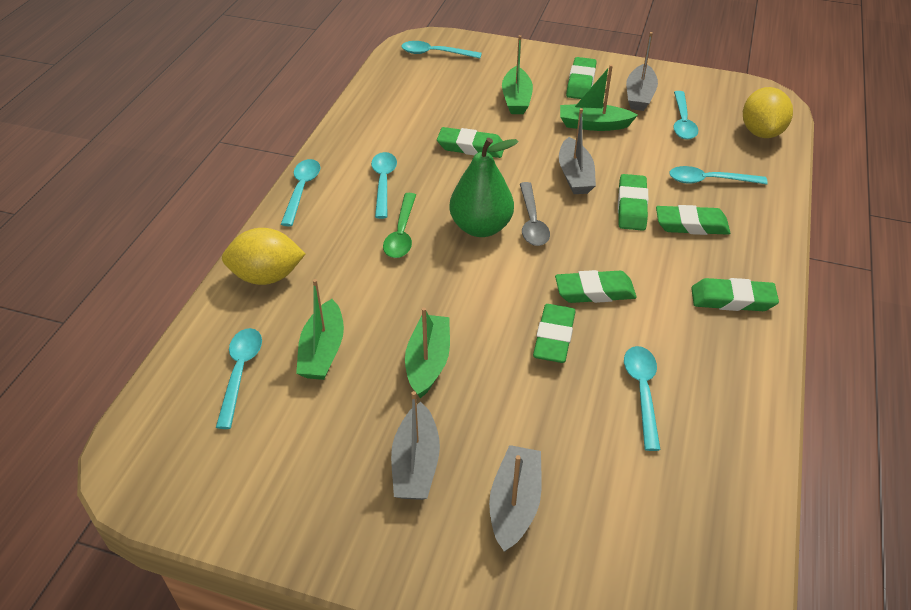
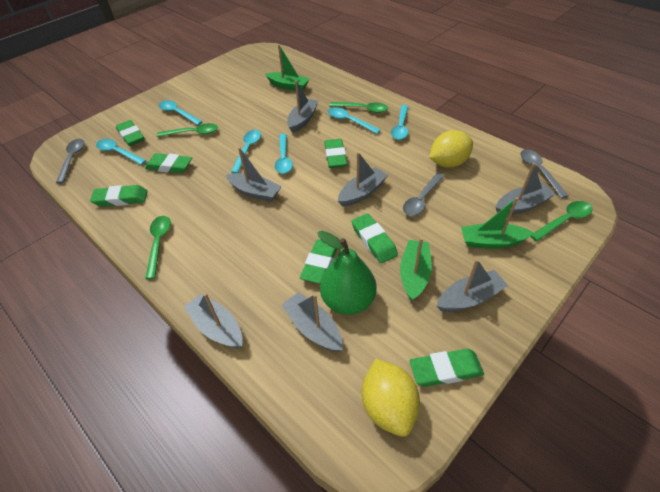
green boat: [296,279,344,380] [405,307,450,398] [502,35,533,114] [560,65,638,131] = 4 -> [266,45,310,91] [400,238,432,301] [461,197,534,249] = 3
green spoon: [383,193,416,258] = 1 -> [145,216,171,279] [157,123,218,137] [329,102,388,113] [530,201,592,241] = 4
grey boat: [391,391,440,500] [489,445,542,552] [559,108,596,194] [626,32,658,111] = 4 -> [184,293,242,349] [226,147,282,202] [282,292,343,352] [287,81,319,133] [338,152,388,207] [437,259,508,312] [496,163,555,215] = 7
grey spoon: [520,182,550,246] = 1 -> [56,139,85,184] [403,173,444,216] [520,149,568,198] = 3
turquoise spoon: [216,328,262,429] [281,159,320,226] [371,152,397,219] [401,41,482,58] [624,346,661,451] [669,166,768,185] [673,91,698,140] = 7 -> [96,139,146,165] [159,100,203,125] [231,130,261,173] [275,134,293,174] [328,107,381,134] [391,105,408,140] = 6

